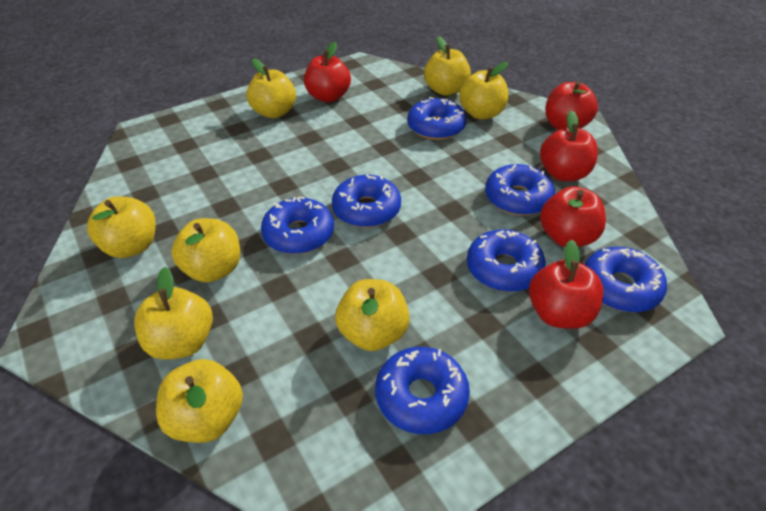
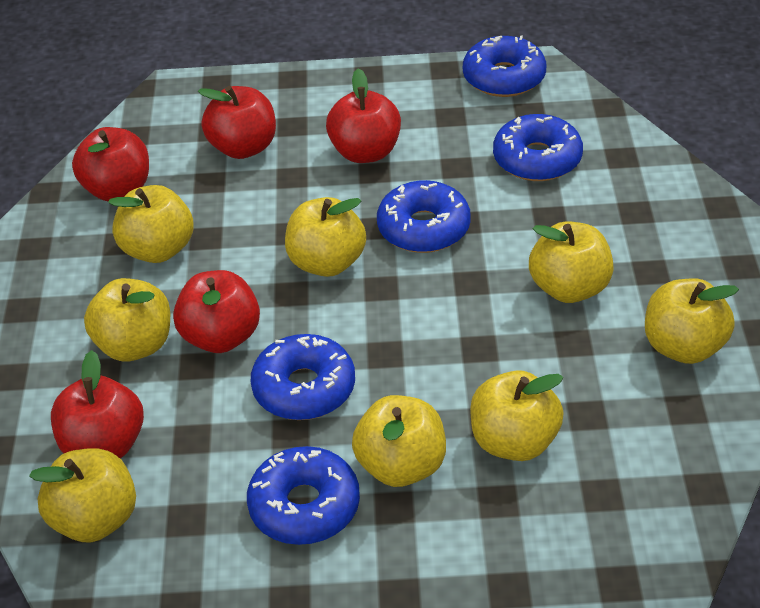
blue donut: [261,197,334,254] [332,174,401,228] [375,347,470,434] [407,97,466,140] [467,229,546,292] [485,164,555,216] [584,247,667,313] = 7 -> [247,446,360,545] [251,334,355,420] [377,180,471,253] [463,35,546,97] [493,114,583,181] = 5

